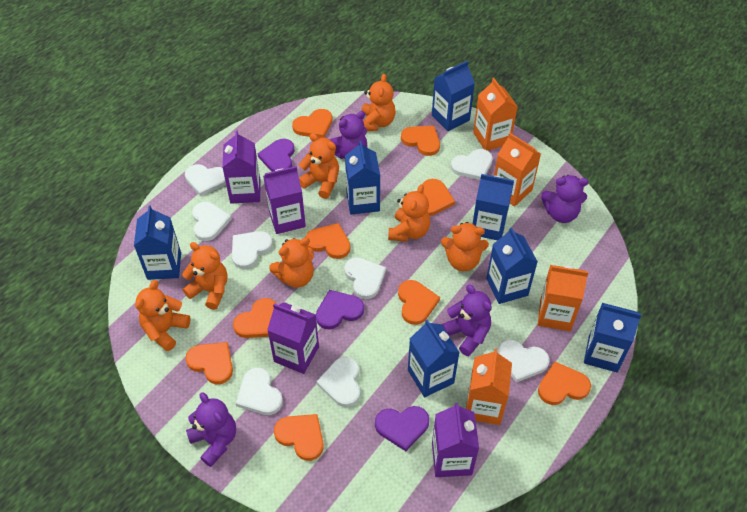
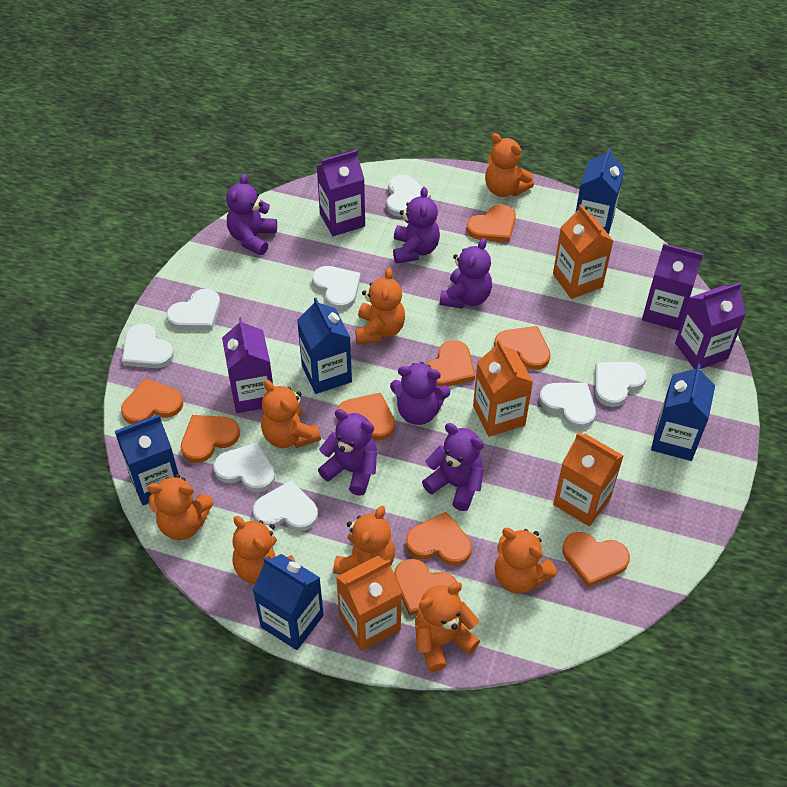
blue carton: [134,205,181,280] [345,141,380,214] [408,319,460,397] [432,61,475,131] [473,174,514,240] [486,227,538,304] [584,303,641,372] = 7 -> [115,415,178,505] [253,554,324,650] [297,298,352,394] [575,148,625,234] [651,364,715,461] = 5
orange teddy bear: [135,280,191,351] [182,242,227,310] [269,237,314,288] [299,133,339,199] [361,74,396,131] [388,184,430,242] [441,222,489,271] = 7 -> [147,474,213,540] [232,516,295,584] [261,380,321,448] [333,506,395,575] [355,268,405,344] [415,582,480,672] [485,133,534,197] [495,528,557,594] = 8
purple heart: [257,139,295,172] [316,290,364,329] [375,406,429,451] = 3 -> none = 0
purple teddy bear: [186,392,236,467] [330,111,367,159] [442,285,492,356] [541,175,589,223] = 4 -> [226,174,277,255] [318,409,377,496] [390,362,451,425] [393,187,440,264] [422,423,484,511] [440,238,492,309] = 6

